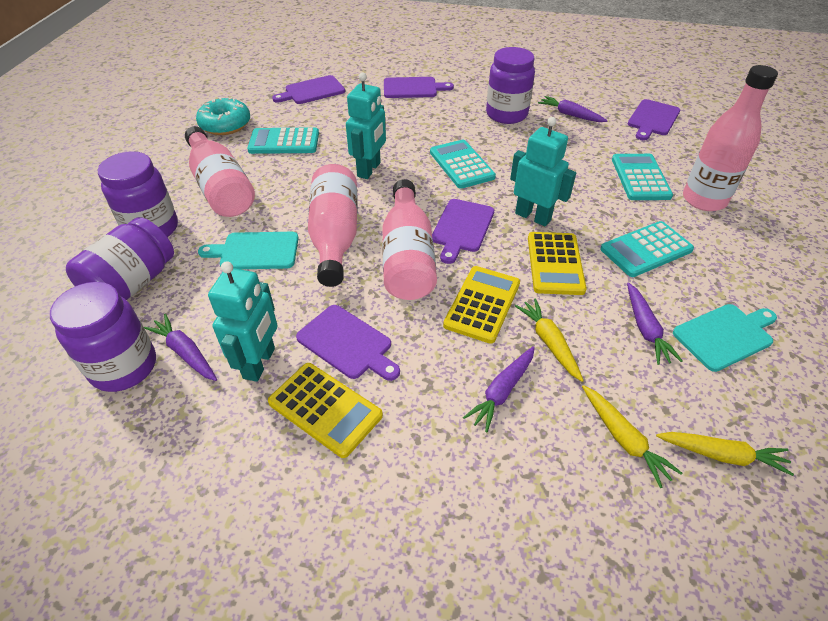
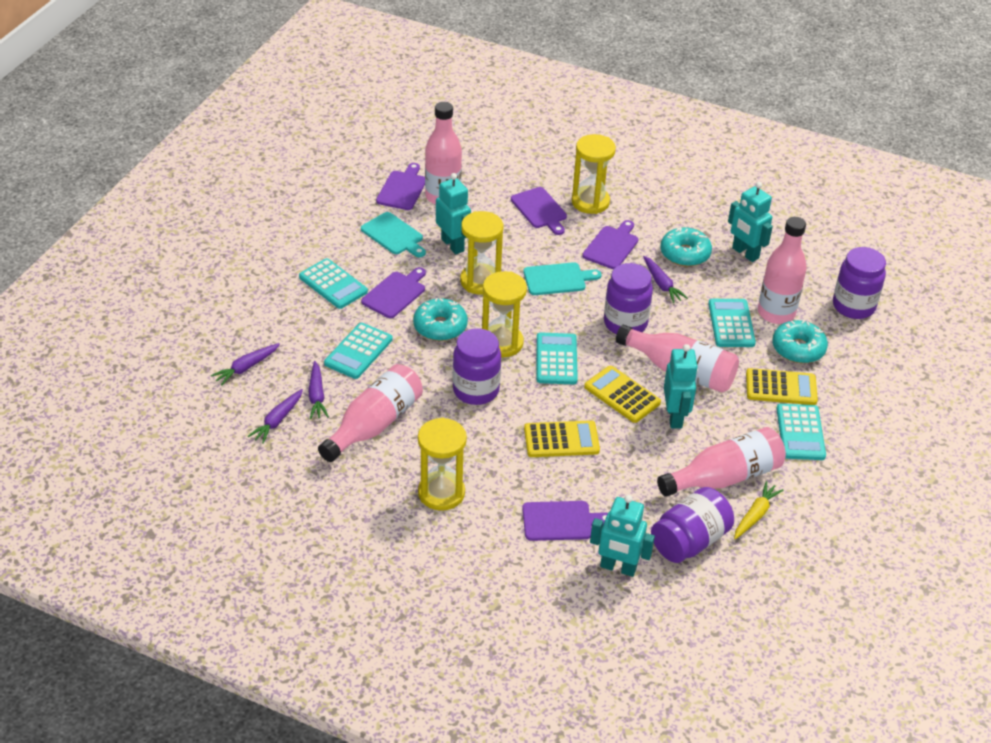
pink bottle: [185,126,255,217] [308,164,357,287] [382,179,437,300] [683,65,778,211] = 4 -> [318,364,423,462] [425,102,462,205] [616,325,739,393] [657,427,786,497] [758,217,807,324] = 5
turquoise calculator: [247,127,319,154] [430,140,496,189] [600,221,694,277] [612,154,673,200] = 4 -> [299,258,368,309] [324,323,393,379] [537,333,578,385] [708,299,756,347] [776,404,826,460] = 5
turquoise donut: [196,97,250,135] = 1 -> [413,298,468,341] [661,227,712,267] [772,320,828,363] = 3
turquoise robot: [208,261,277,382] [346,73,386,179] [510,117,576,226] = 3 -> [436,173,471,254] [590,495,655,577] [664,344,698,428] [728,182,773,262] = 4
yellow carrot: [515,299,584,382] [582,385,682,488] [656,432,794,476] = 3 -> [734,481,784,540] = 1
yellow hourglass: none = 0 -> [418,418,467,511] [460,211,503,295] [482,271,527,357] [571,134,616,214] = 4

